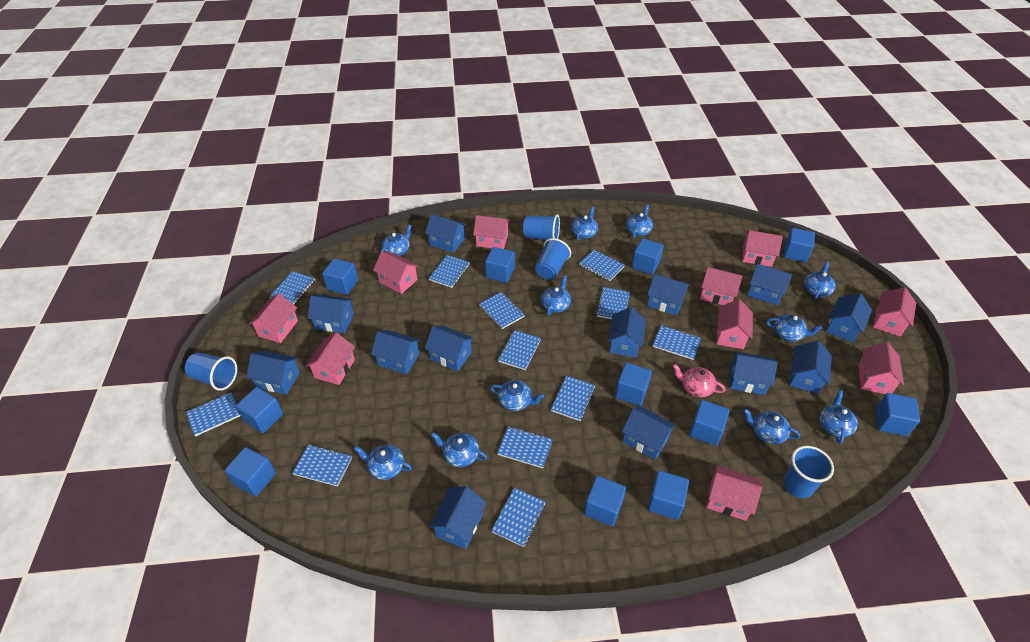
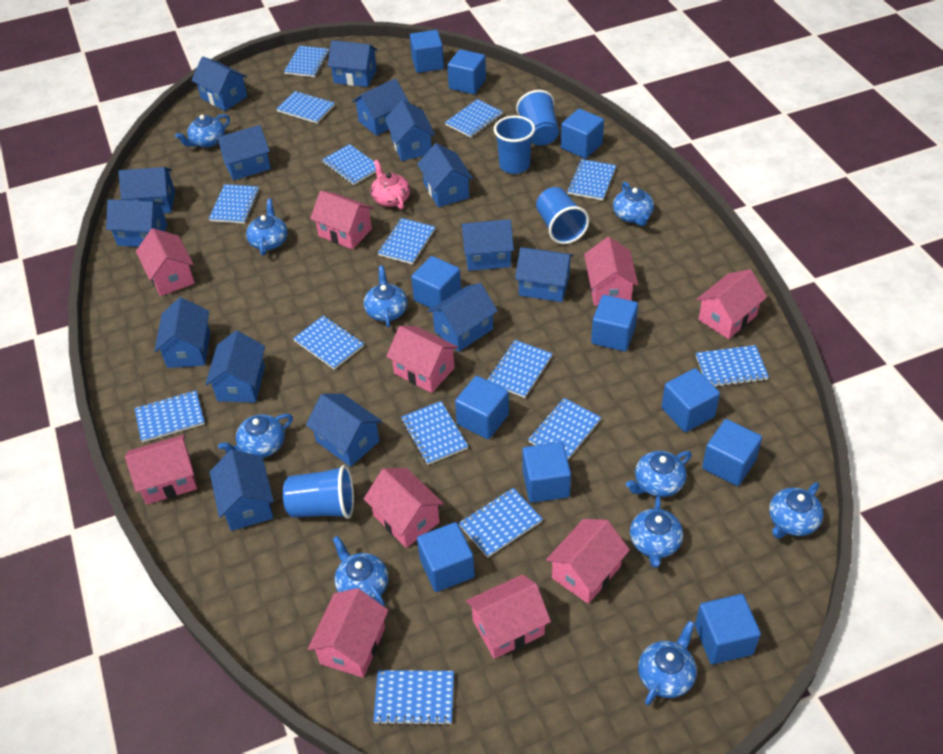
blue house: [246,350,300,395] [308,295,354,333] [371,330,420,374] [424,325,474,371] [425,214,466,253] [429,486,487,549] [608,307,646,358] [622,405,676,460] [647,274,690,316] [730,351,778,395] [747,264,792,305] [789,341,832,394] [826,293,872,343] = 13 -> [106,199,167,247] [118,167,175,213] [155,297,210,368] [191,56,247,111] [205,330,265,402] [210,450,274,531] [216,125,271,181] [306,394,382,467] [328,40,378,87] [352,78,409,136] [385,100,435,161] [417,143,473,207] [428,283,498,352] [461,219,514,271] [515,247,574,302] = 15
blue notebook: [186,392,241,437] [269,271,315,304] [292,445,352,487] [428,255,470,288] [479,292,524,329] [491,488,546,547] [497,426,553,468] [498,330,541,370] [551,376,595,421] [579,250,625,281] [596,287,630,319] [653,325,701,360] = 12 -> [134,390,205,443] [209,184,260,224] [277,91,335,123] [284,46,329,77] [293,315,364,370] [322,144,376,185] [373,670,454,726] [378,218,435,264] [401,401,468,465] [445,99,503,138] [459,488,543,558] [487,340,552,398] [528,398,601,459] [567,159,616,200] [696,345,769,387] = 15
blue teapot: [354,445,412,480] [380,225,412,256] [431,432,487,467] [490,380,544,411] [541,275,571,316] [571,206,598,241] [626,204,653,238] [743,408,800,444] [766,314,823,342] [804,261,836,299] [820,390,858,444] = 11 -> [175,114,230,147] [218,414,293,457] [246,199,288,256] [333,536,389,607] [364,266,408,328] [613,182,654,226] [626,451,692,497] [630,496,683,568] [638,621,697,706] [769,482,824,538] = 10

